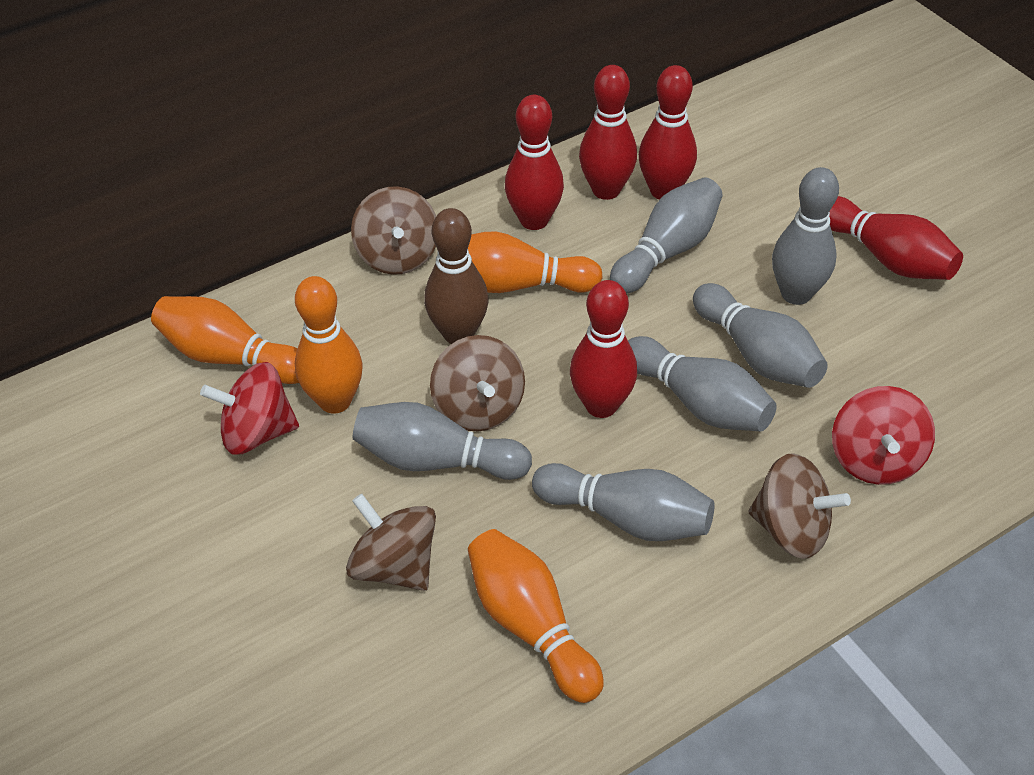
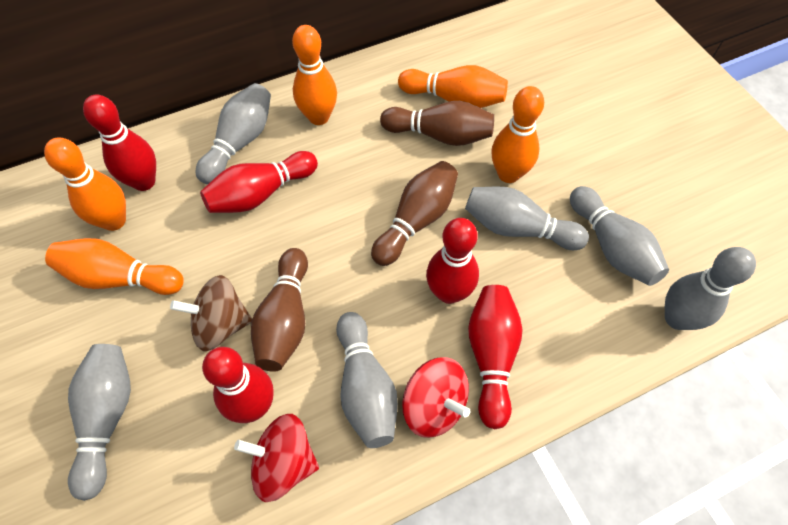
brown bowling pin: [424,208,488,344] = 1 -> [251,248,308,372] [371,161,458,266] [380,101,494,146] = 3
brown spinning top: [346,494,436,591] [351,186,436,275] [430,335,525,431] [748,453,851,559] = 4 -> [170,275,252,351] = 1
orange bowling pin: [151,296,299,384] [295,276,363,414] [468,231,603,293] [468,529,604,703] = 4 -> [44,137,126,231] [45,238,184,295] [292,25,337,125] [398,65,508,108] [491,86,544,183] = 5

